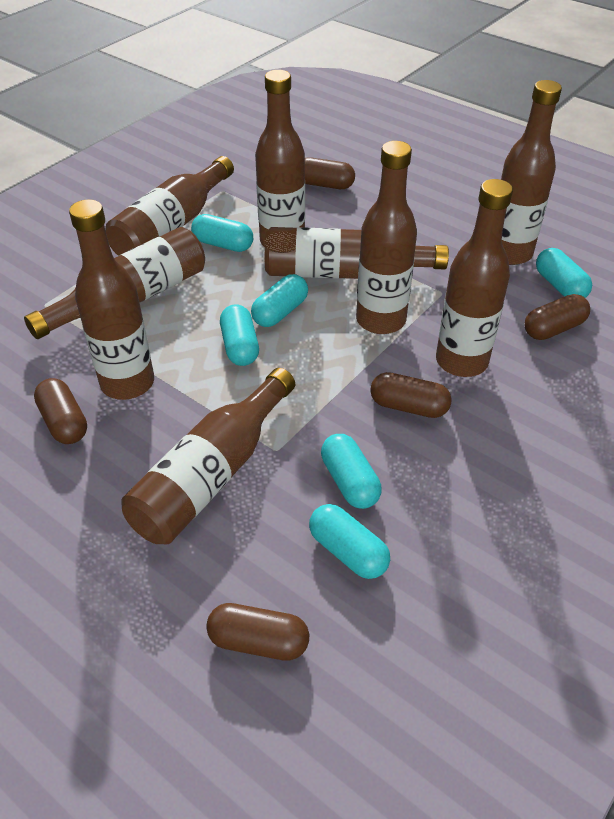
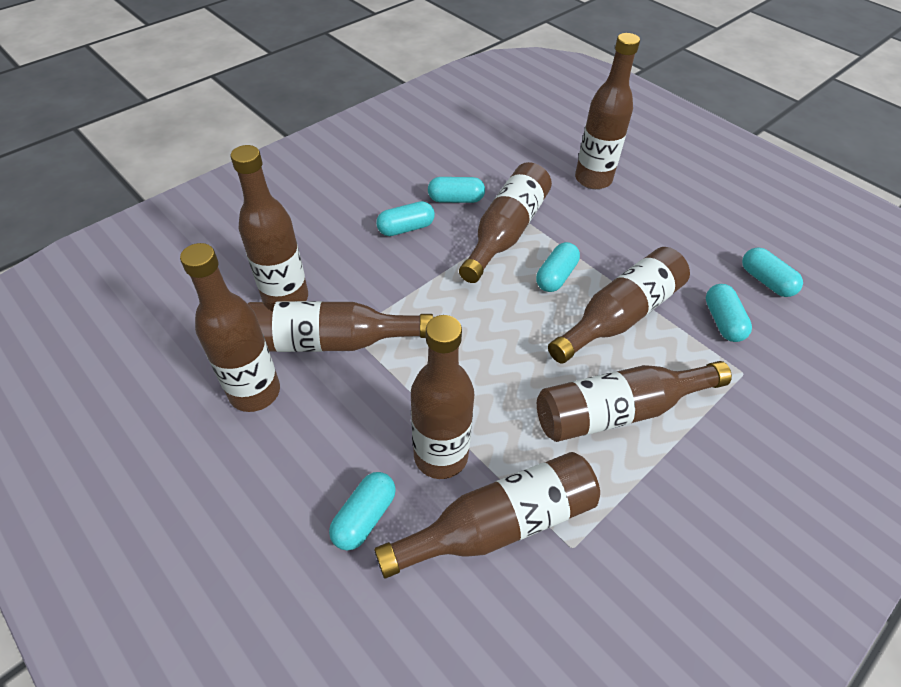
brown capsule: [34,378,87,444] [206,603,309,661] [305,157,355,189] [370,372,452,418] [525,294,590,340] = 5 -> none = 0

